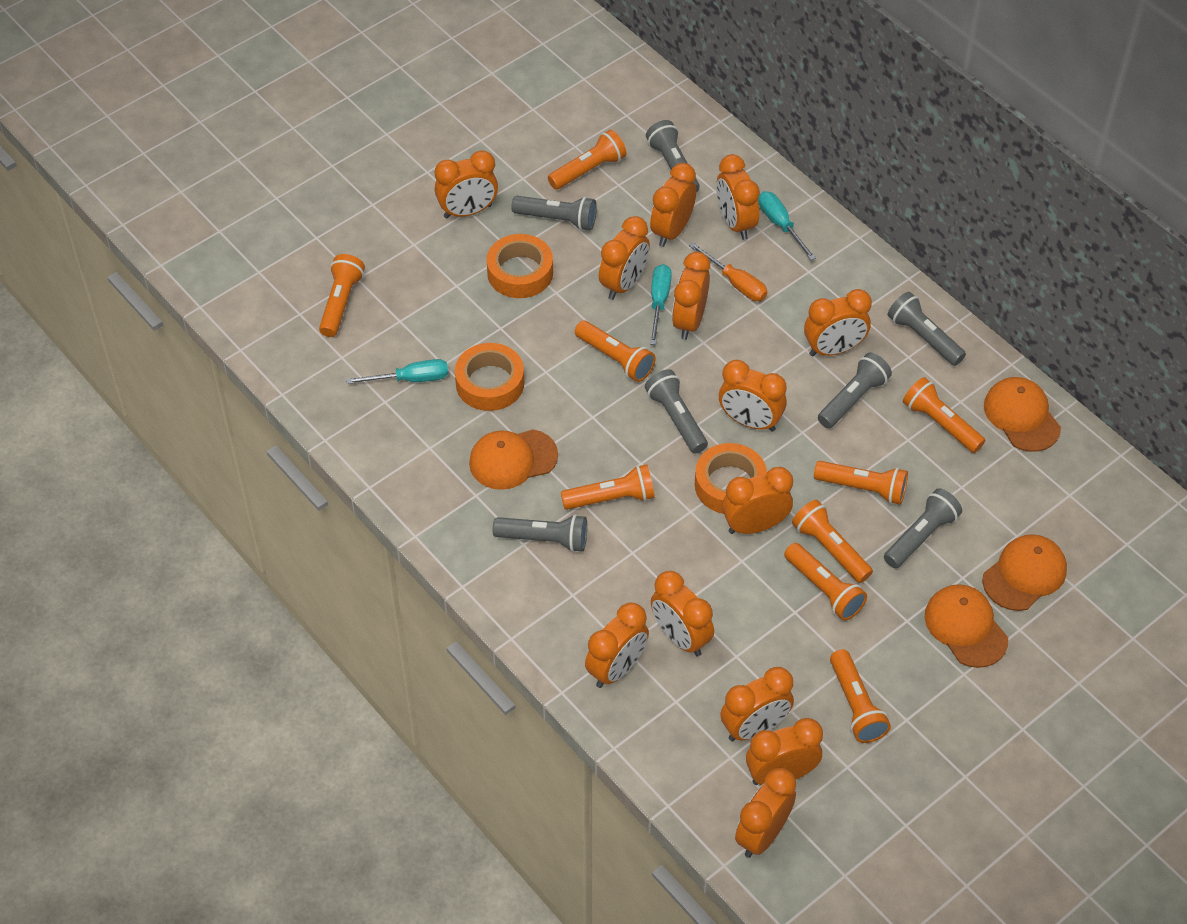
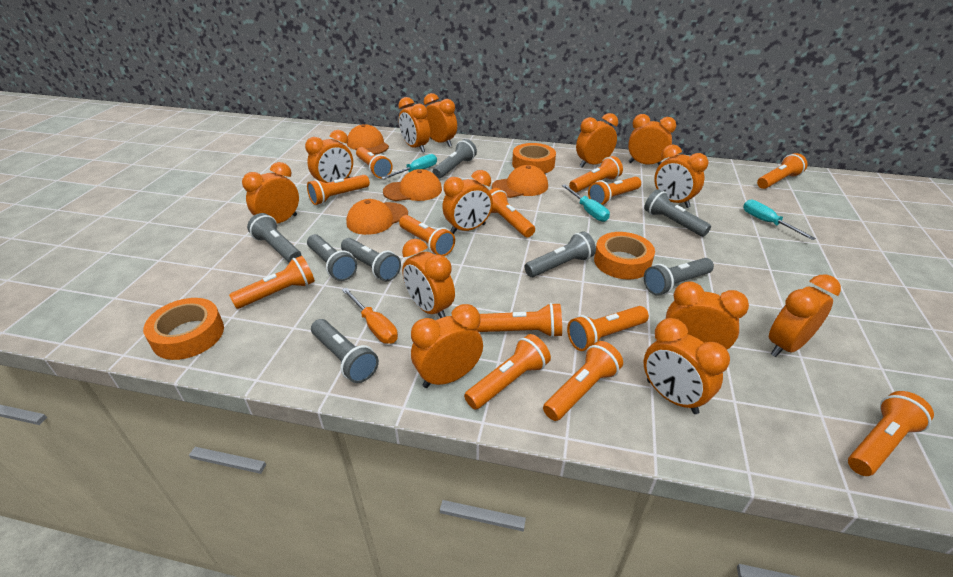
grey flashlight: [492,514,587,552] [511,196,597,231] [645,369,708,453] [646,120,699,192] [818,353,892,428] [884,488,962,568] [888,292,966,366] = 7 -> [247,213,302,263] [307,234,357,281] [311,319,379,383] [341,238,401,281] [433,139,477,178] [524,231,596,277] [644,189,711,237] [644,258,714,296] = 8
orange flashlight: [319,254,365,337] [548,130,626,190] [561,464,655,510] [575,321,655,382] [784,543,867,621] [792,500,873,583] [814,461,908,505] [830,649,891,743] [903,377,985,453] = 9 -> [229,256,315,309] [307,175,370,205] [356,147,393,178] [399,215,455,256] [464,334,551,410] [476,303,562,338] [489,188,535,237] [543,341,623,421] [567,306,649,351] [569,156,623,192] [588,177,641,206] [757,153,807,189] [848,391,934,476] = 13

